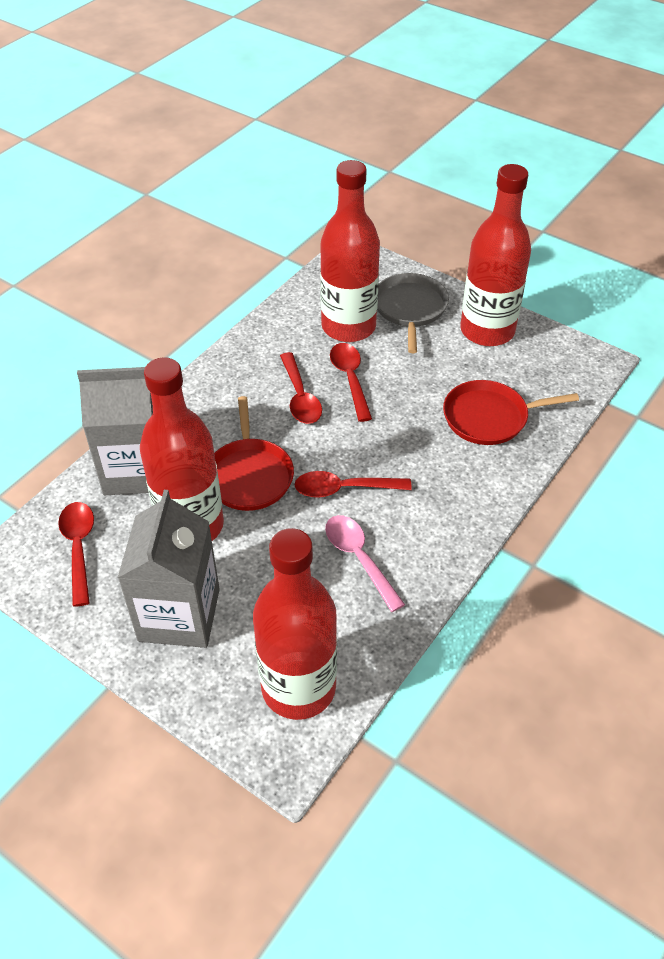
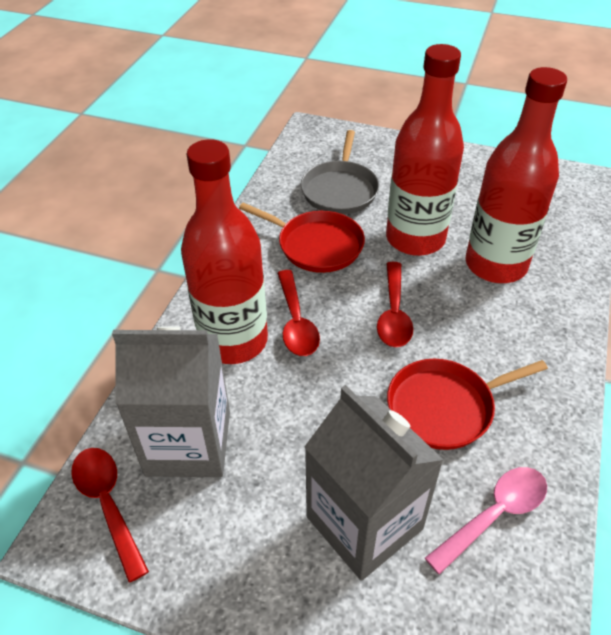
red bottle: [140,357,224,541] [253,528,337,720] [320,160,380,342] [460,164,531,346] = 4 -> [181,139,268,364] [386,44,464,256] [465,67,567,283] = 3
red spoon: [58,502,94,607] [280,352,322,424] [295,471,412,498] [330,343,372,422] = 4 -> [71,448,149,582] [277,270,320,356] [377,262,413,347] = 3

